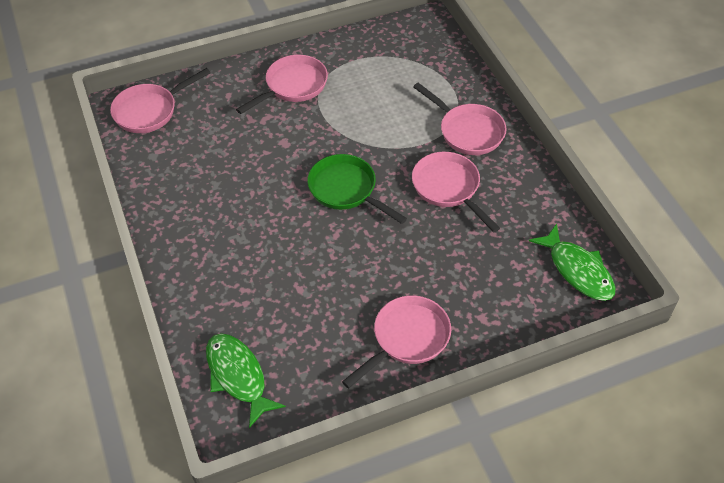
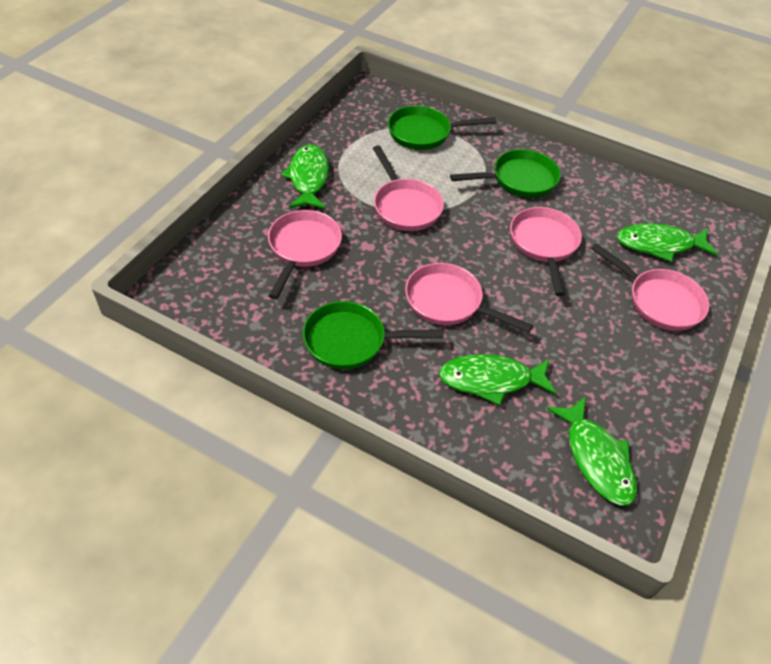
green fish: [206,333,286,428] [529,224,616,301] = 2 -> [281,144,329,209] [439,354,557,405] [547,396,637,506] [617,223,718,262] = 4
green pan: [307,154,407,224] = 1 -> [303,301,444,369] [388,106,496,150] [450,149,561,198] = 3

